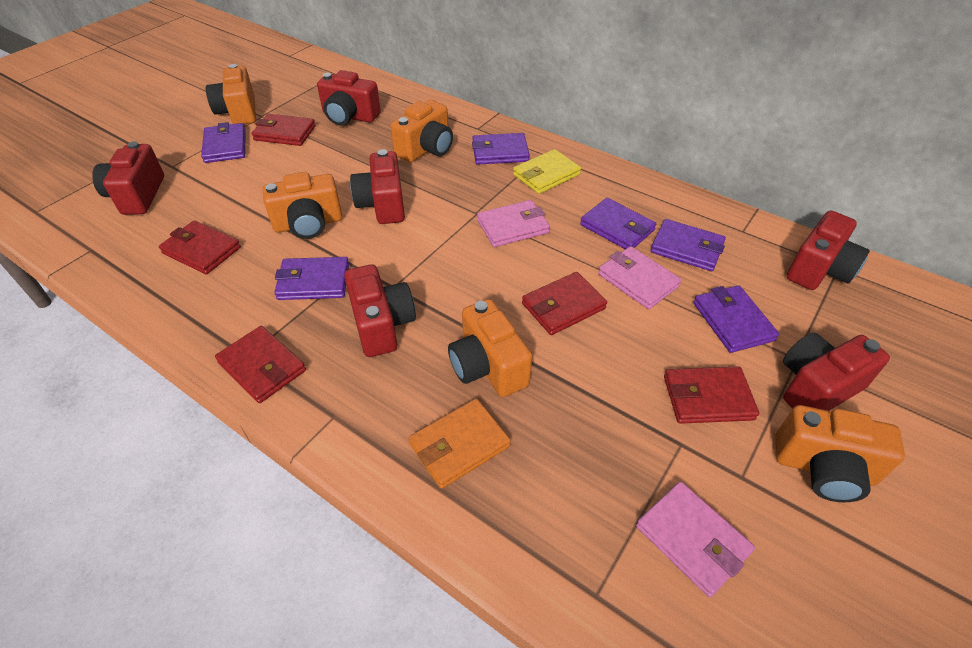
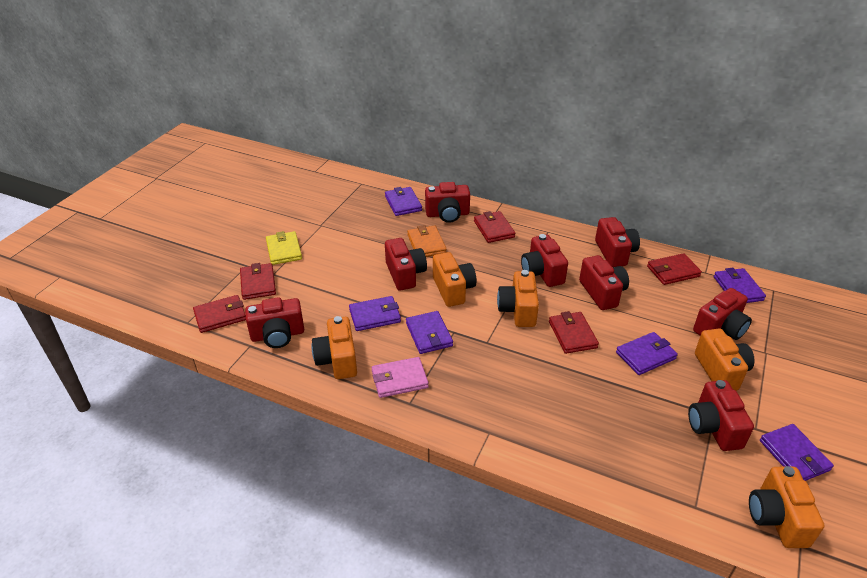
pink wallet: [477,200,550,247] [598,246,682,309] [636,482,755,597] = 3 -> [372,357,429,398] = 1
red camera: [92,141,164,215] [317,70,381,125] [344,264,416,357] [350,149,405,224] [783,333,890,411] [787,210,870,290] = 6 -> [245,297,304,348] [385,238,427,291] [425,182,470,223] [521,234,568,287] [579,255,629,310] [595,217,640,267] [688,380,754,451] [693,288,752,340] = 8

